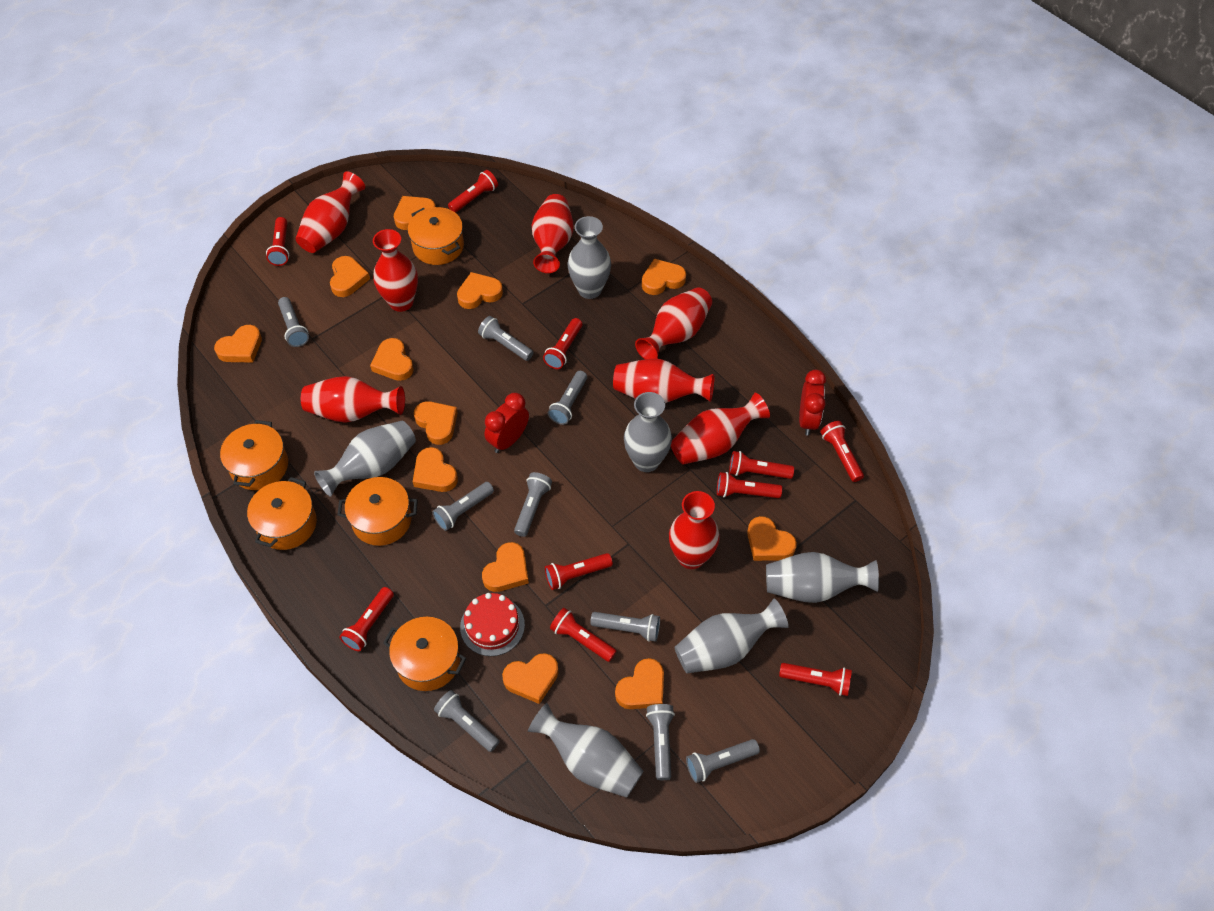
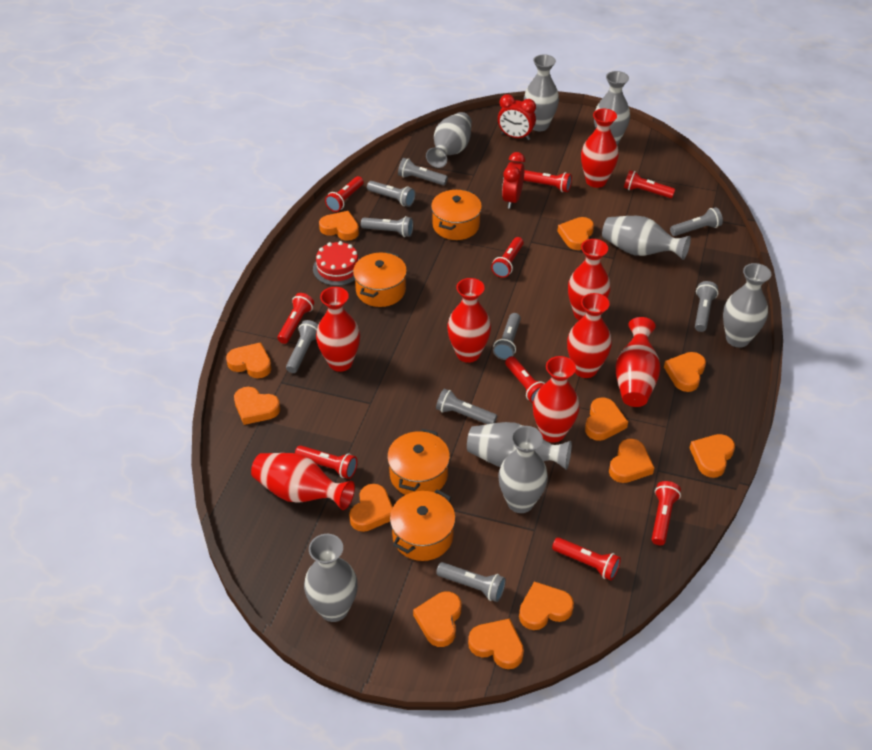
grey vase: [314,421,416,497] [528,703,644,798] [568,216,611,299] [624,392,672,472] [674,598,789,673] [766,552,879,603] = 6 -> [304,534,358,622] [426,112,472,168] [467,422,572,470] [498,426,548,513] [524,54,559,131] [594,71,630,145] [602,216,691,260] [723,263,771,348] = 8
orange pot: [220,420,288,490] [247,477,317,550] [337,477,418,546] [383,617,466,691] [407,207,464,265] = 5 -> [353,252,407,307] [387,429,450,495] [390,490,456,561] [431,189,482,240] = 4
red flashlight: [266,217,289,266] [340,587,394,651] [448,170,498,213] [543,318,582,369] [545,553,613,590] [550,608,617,662] [717,472,782,498] [729,451,794,479] [779,663,852,696] [820,421,864,482] = 10 -> [277,293,314,344] [295,445,357,479] [325,176,364,212] [491,237,524,278] [505,356,545,403] [524,170,572,192] [552,537,621,581] [624,170,675,198] [652,481,681,545] = 9

